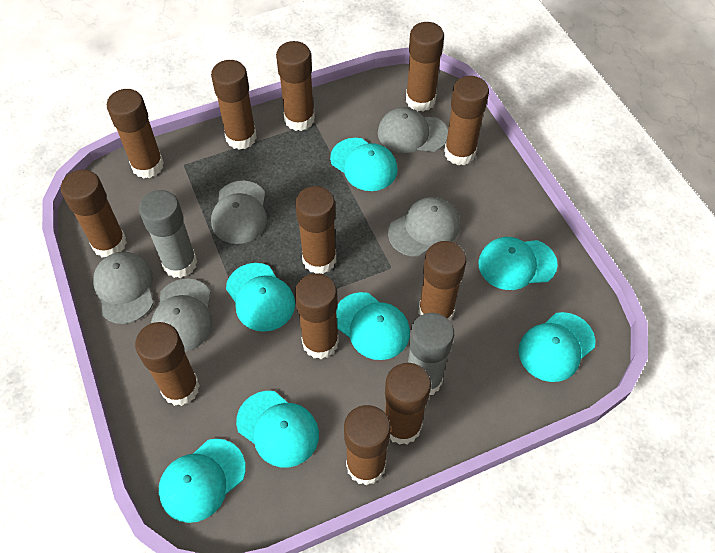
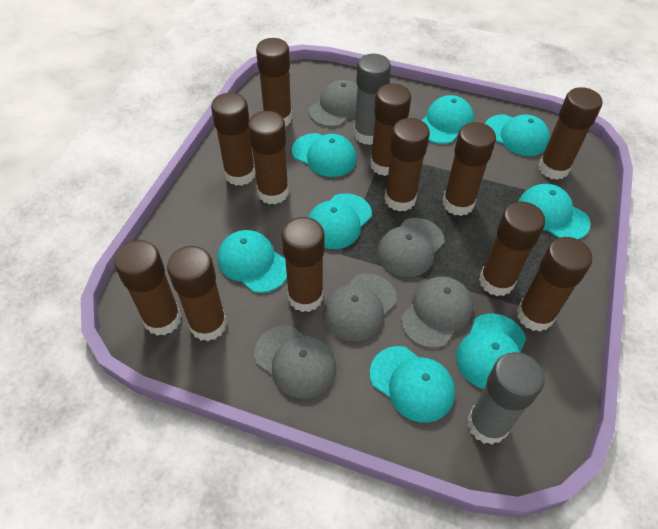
turquoise cap: [159,439,246,523] [226,263,295,332] [236,391,319,467] [330,138,398,191] [336,292,410,360] [478,237,558,290] [518,312,596,382] = 7 -> [218,230,287,293] [292,133,357,177] [308,193,372,249] [370,346,455,423] [421,95,474,144] [456,313,526,389] [485,114,550,156] [518,184,590,239] = 8

